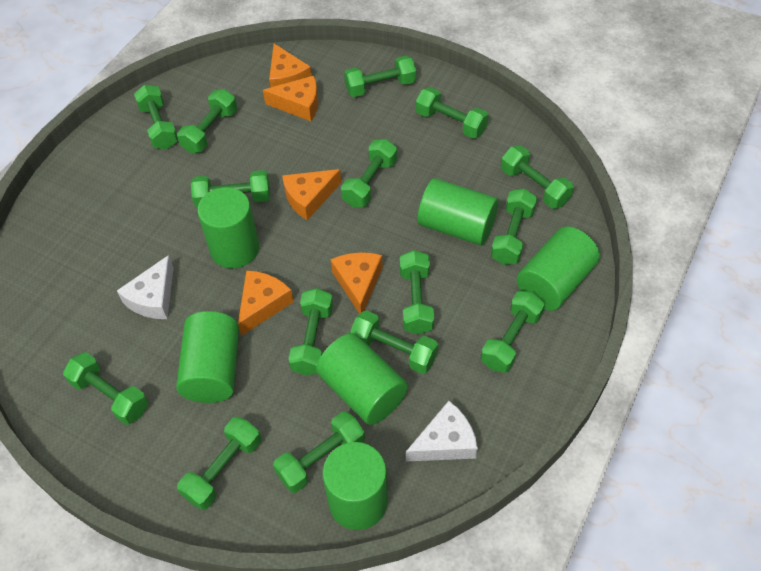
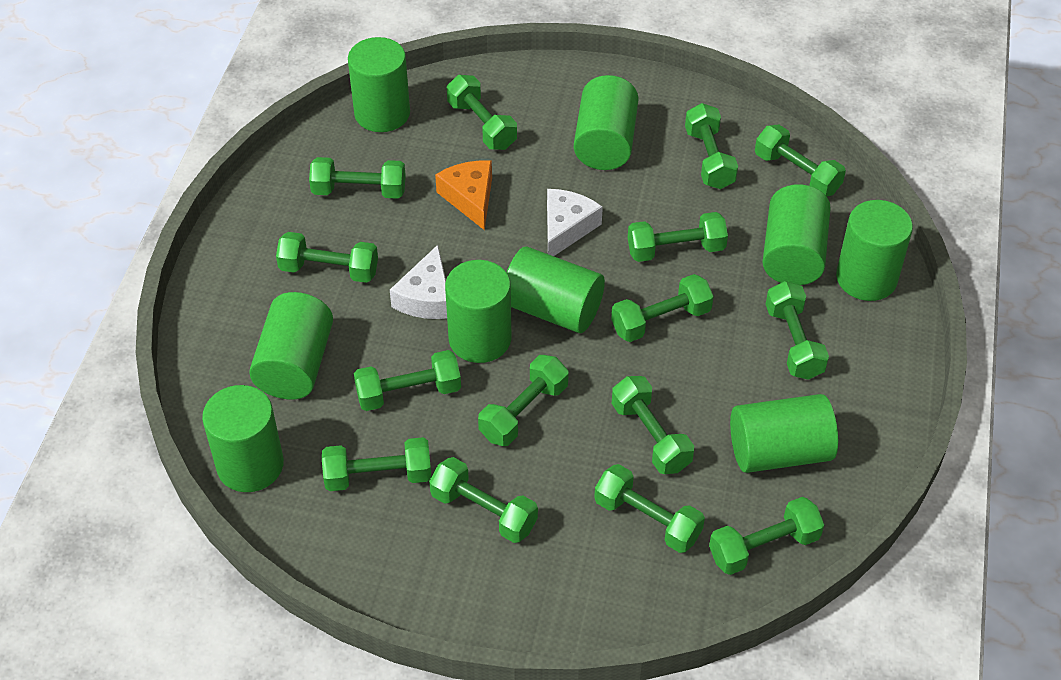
green cylinder: [176,311,239,403] [197,187,259,269] [316,333,408,425] [322,442,388,530] [418,178,498,245] [517,227,600,311] = 6 -> [202,385,284,492] [249,292,333,399] [348,37,410,132] [445,260,512,363] [506,246,605,333] [574,75,639,170] [730,394,838,473] [763,184,831,285] [836,200,913,301] = 9
orange cheese: [238,270,294,336] [263,76,318,121] [269,44,312,87] [282,169,341,220] [331,252,383,314] = 5 -> [435,160,492,230] = 1

